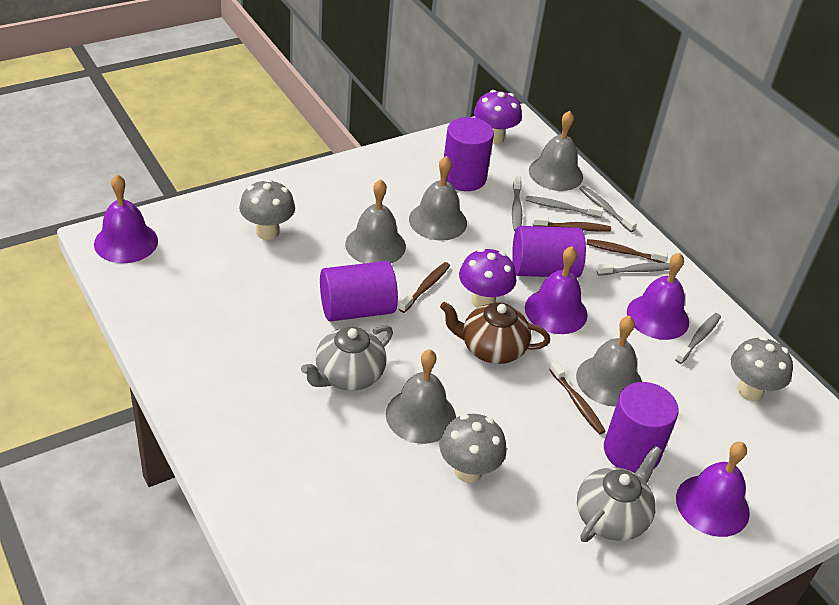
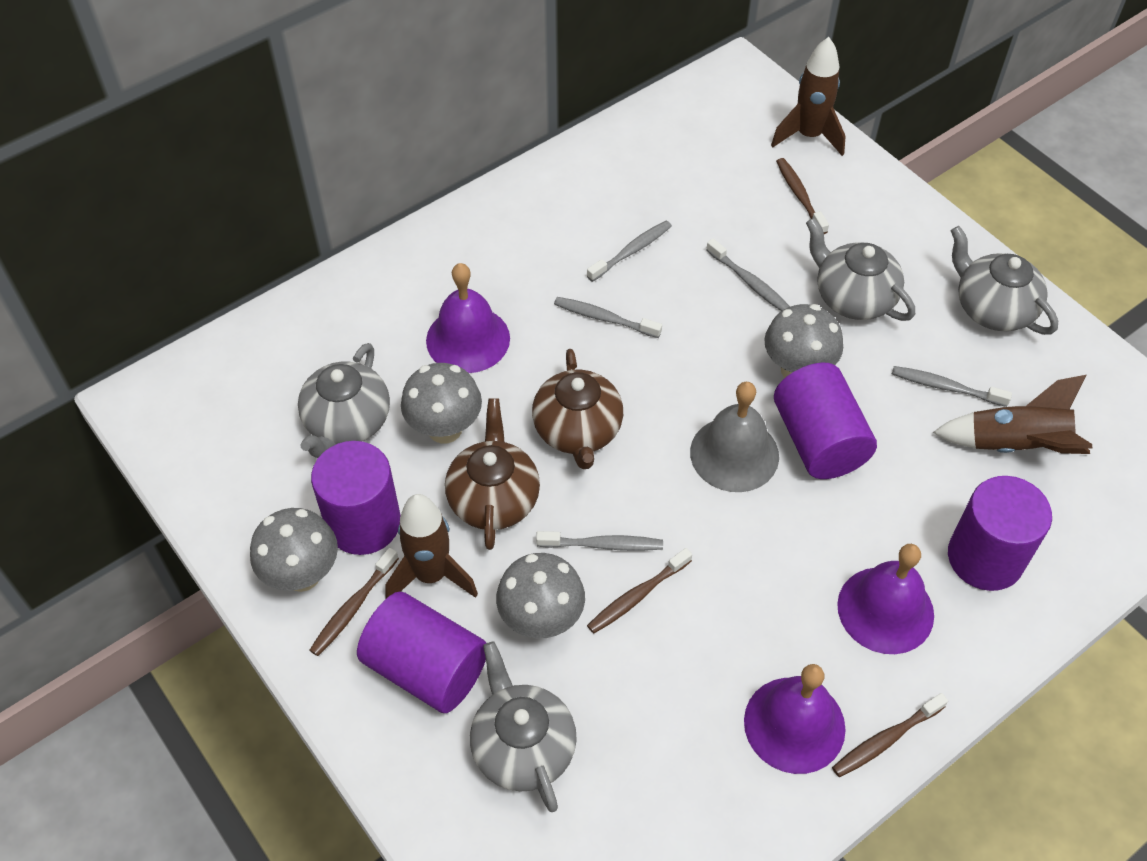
brown rocket: none = 0 -> [385,494,478,598] [771,37,846,156] [933,375,1092,454] = 3
brown teapot: [440,302,550,364] = 1 -> [445,399,540,550] [532,349,623,469] = 2
grey bell: [345,179,406,263] [386,349,456,444] [409,156,467,241] [529,111,583,191] [576,316,642,407] = 5 -> [690,382,779,492] = 1
grey mushroom: [239,179,295,240] [439,414,506,483] [731,336,793,401] = 3 -> [250,508,338,592] [401,363,482,444] [496,553,585,638] [764,304,843,378] = 4
grey teapot: [301,325,393,391] [577,446,662,542] = 2 -> [298,343,390,458] [470,641,577,812] [806,218,915,321] [951,226,1058,335] = 4
purple bell: [94,174,158,263] [525,246,588,334] [627,253,689,340] [676,442,750,537] = 4 -> [426,263,510,373] [744,664,846,774] [837,544,934,654] = 3
purple mushroom: [459,248,516,308] [474,90,522,144] = 2 -> none = 0

